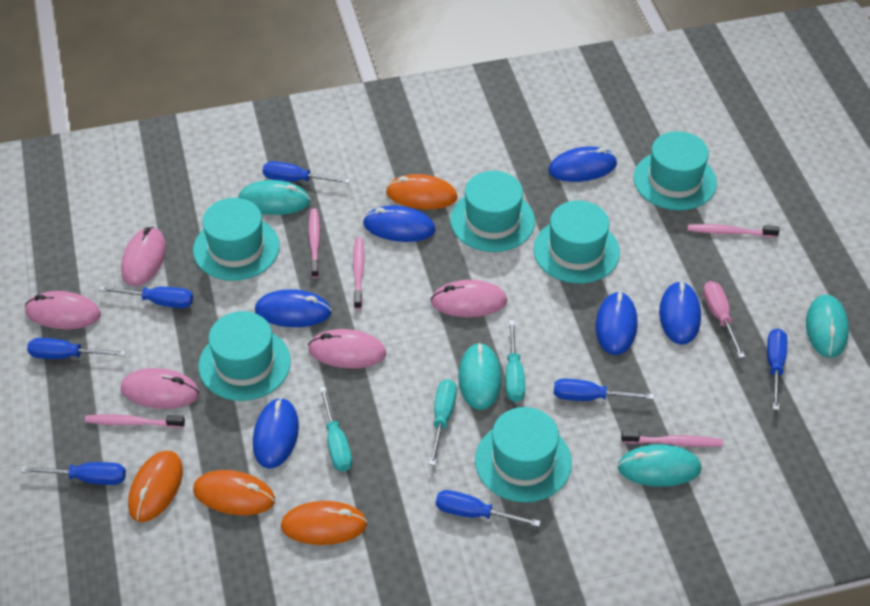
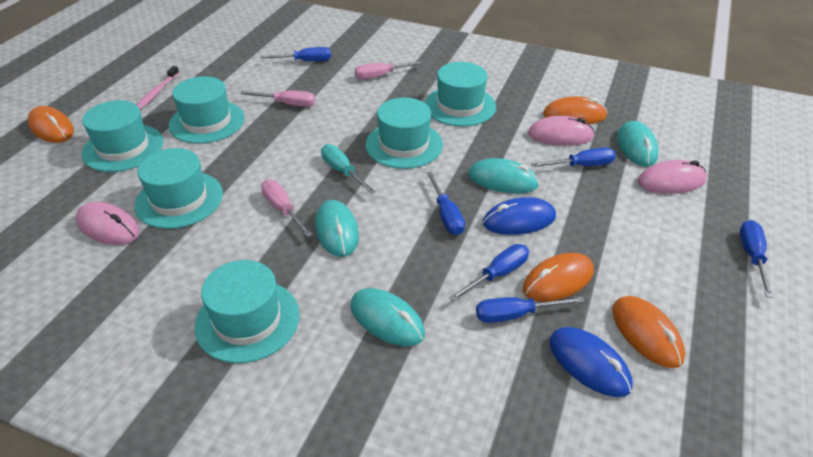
blue mouse: [253,397,299,469] [255,289,332,327] [363,205,435,242] [548,146,617,182] [596,291,638,355] [659,281,701,345] = 6 -> [483,197,556,235] [549,327,633,397] = 2
blue screwdriver: [20,462,126,485] [27,338,126,359] [99,286,193,308] [263,161,350,184] [436,490,541,527] [554,379,654,401] [767,328,787,410] = 7 -> [261,47,331,61] [427,172,465,235] [449,244,529,302] [476,296,584,323] [531,147,616,167] [740,220,773,298] = 6
pink mouse: [25,291,101,329] [121,227,166,286] [121,368,199,409] [308,329,386,368] [430,280,507,317] = 5 -> [75,202,139,245] [528,116,595,146] [638,160,707,194] = 3
pink screwdriver: [703,281,745,358] = 1 -> [240,90,315,107] [261,180,313,237] [355,61,425,79] = 3
pink toothbrush: [85,414,185,428] [309,208,320,278] [353,237,365,309] [621,431,723,447] [687,224,780,237] = 5 -> [137,66,179,110] = 1
turquoise screwdriver: [319,387,352,472] [429,379,457,466] [505,320,525,402] = 3 -> [321,144,376,194] = 1

